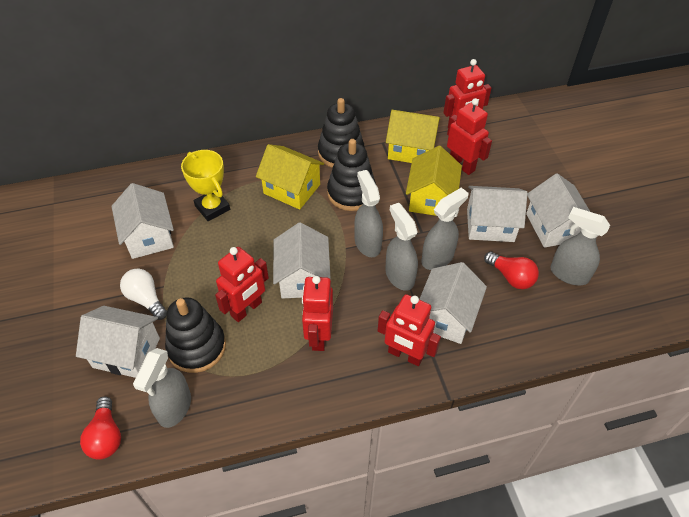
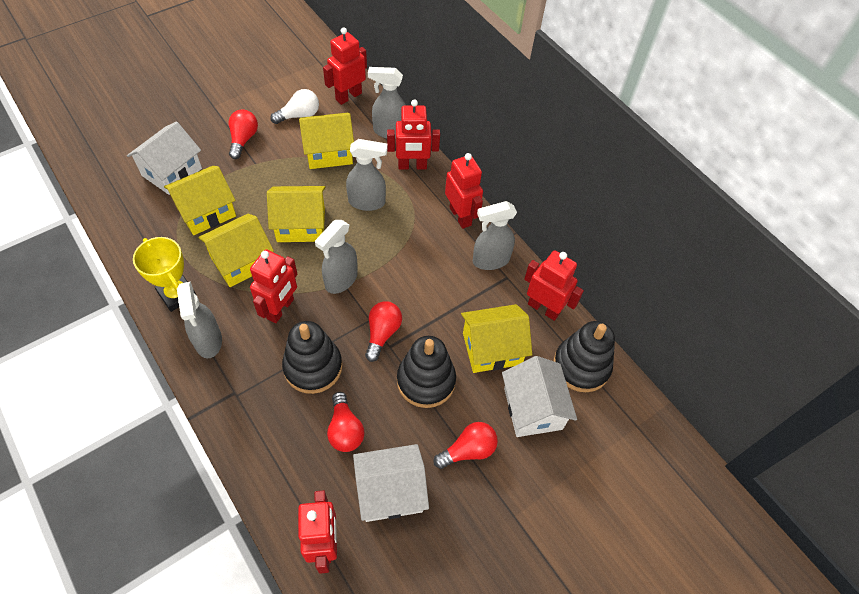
red light bulb: [80,397,121,460] [484,251,539,289] = 2 -> [229,109,258,159] [327,392,364,452] [365,301,402,362] [434,422,498,469] = 4
red robot: [215,247,269,322] [302,276,333,351] [378,294,441,366] [443,59,492,126] [447,98,492,175] = 5 -> [250,249,297,323] [298,490,337,574] [323,27,367,105] [387,99,440,170] [445,153,483,229] [524,250,584,321] = 6
white house: [76,306,160,378] [112,183,174,259] [273,222,331,298] [419,262,487,344] [467,186,527,242] [526,173,590,248] = 6 -> [127,121,202,195] [353,444,429,522] [502,356,577,437] = 3
yellow house: [256,144,324,210] [386,110,440,163] [406,146,462,216] = 3 -> [164,166,236,235] [198,214,274,287] [267,186,325,242] [299,113,354,169] [461,304,532,373] = 5

